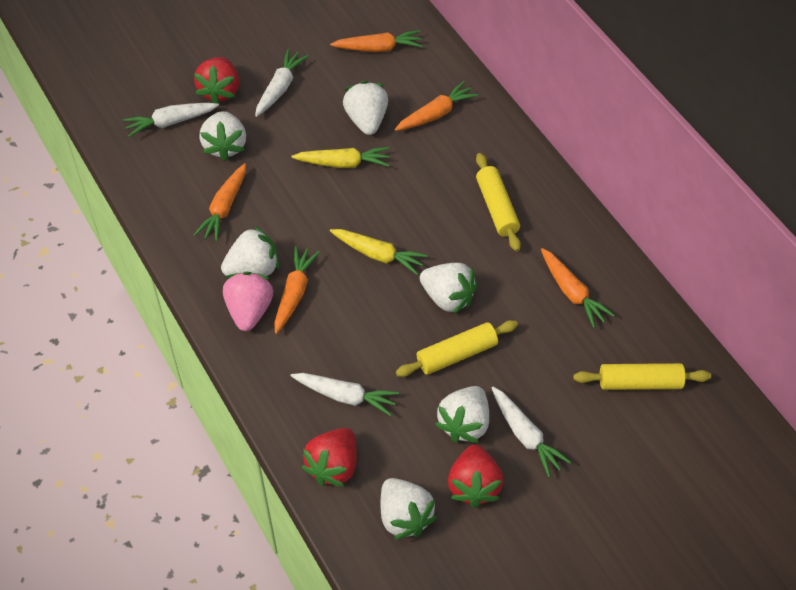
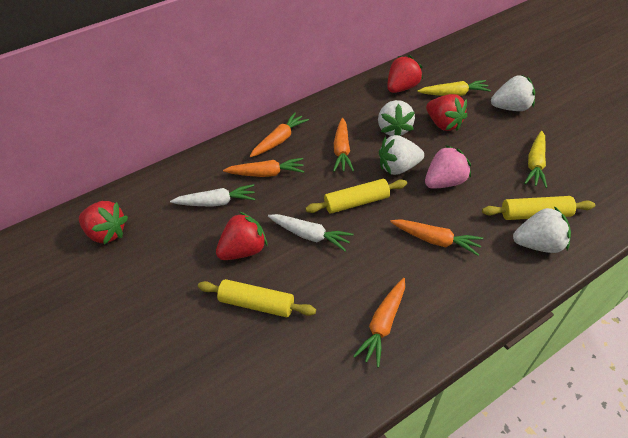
red strawberry: [194,57,239,103] [302,428,357,487] [448,444,504,508] = 3 -> [79,201,128,244] [216,212,267,260] [387,55,423,93] [426,94,467,131] = 4
white carrot: [123,103,219,137] [255,49,309,117] [291,373,399,416] [492,387,571,477] = 4 -> [170,184,255,207] [268,214,354,251] = 2
white strawberry: [199,111,246,161] [221,226,279,276] [343,81,388,135] [381,478,437,540] [420,263,478,315] [435,386,489,443] = 6 -> [378,100,415,136] [379,135,424,175] [491,75,535,111] [513,206,571,253] = 4

